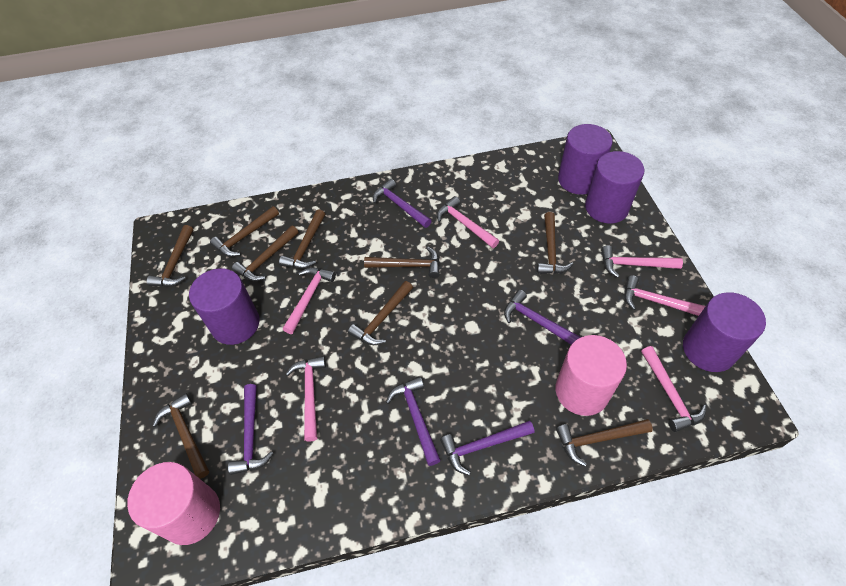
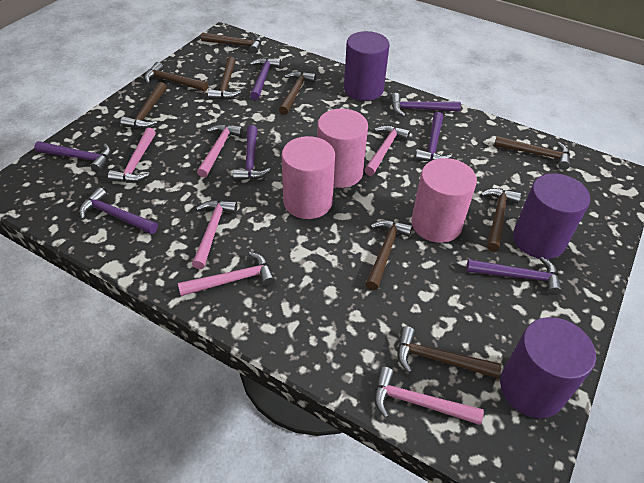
pink cylinder: [127,462,220,545] [556,335,627,416] = 2 -> [282,136,335,219] [317,109,368,188] [411,158,477,243] = 3
purple cylinder: [189,268,259,345] [558,124,613,195] [585,151,644,223] [683,292,766,372] = 4 -> [344,31,389,101] [500,317,596,418] [513,173,590,259] = 3
purple hammer: [228,384,274,475] [373,179,431,228] [386,376,441,466] [440,421,535,475] [504,290,581,345] = 5 -> [34,141,111,172] [79,187,158,234] [233,125,271,181] [250,58,281,100] [391,93,461,117] [415,112,452,161] [466,257,562,295] = 7

